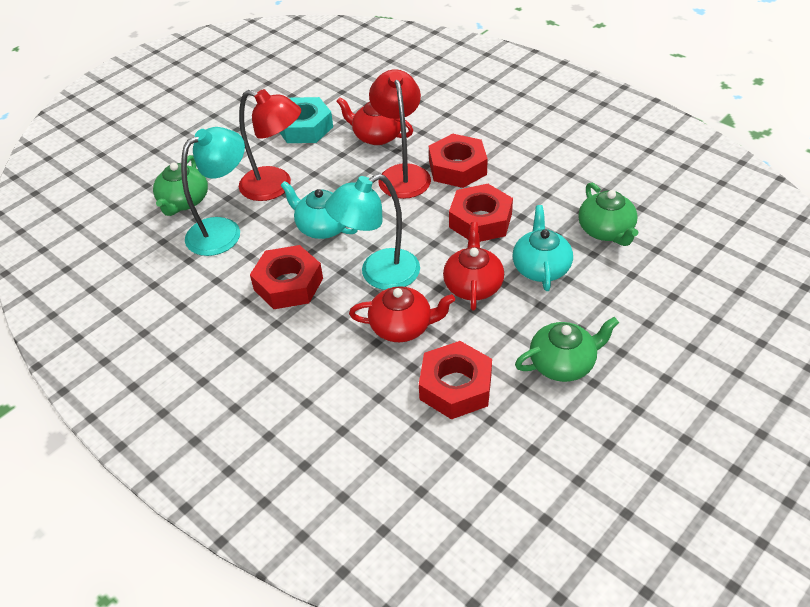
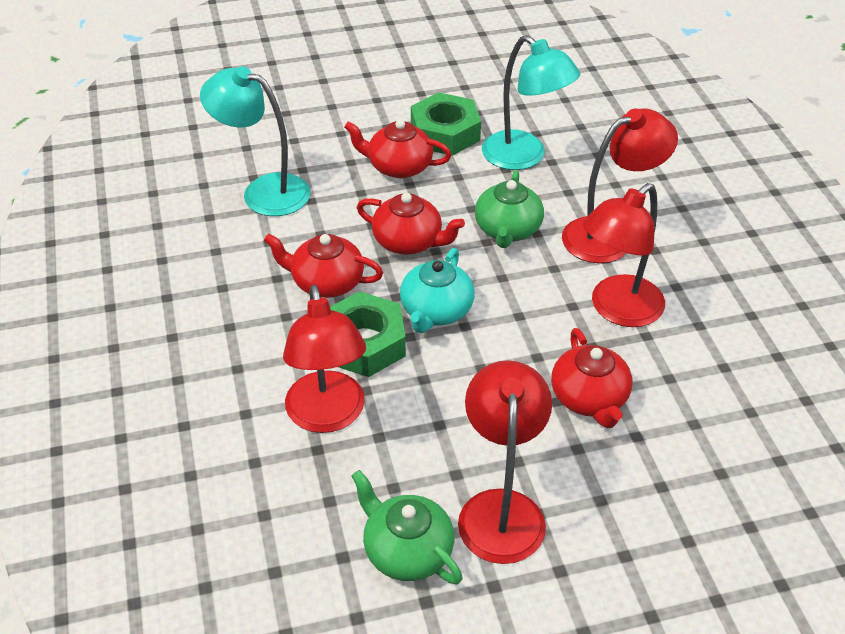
green nut: none = 0 -> [330,291,406,377] [411,92,481,156] = 2
green teapot: [153,155,208,216] [515,317,619,382] [578,183,638,246] = 3 -> [351,470,463,584] [475,170,544,248] = 2
red lamp: [239,89,301,201] [369,69,431,199] = 2 -> [283,285,366,433] [458,360,552,564] [562,108,678,263] [583,183,665,327] = 4
red nut: [250,245,323,309] [419,341,492,419] [429,134,488,188] [449,184,513,242] = 4 -> none = 0
red teapot: [336,97,413,145] [349,286,455,342] [443,222,504,311] = 3 -> [264,233,383,298] [344,119,451,178] [357,193,465,255] [551,328,632,428] = 4
turquoise nut: [279,97,333,143] = 1 -> none = 0
turquoise teapot: [280,181,358,239] [513,205,573,291] = 2 -> [400,248,475,333] = 1

